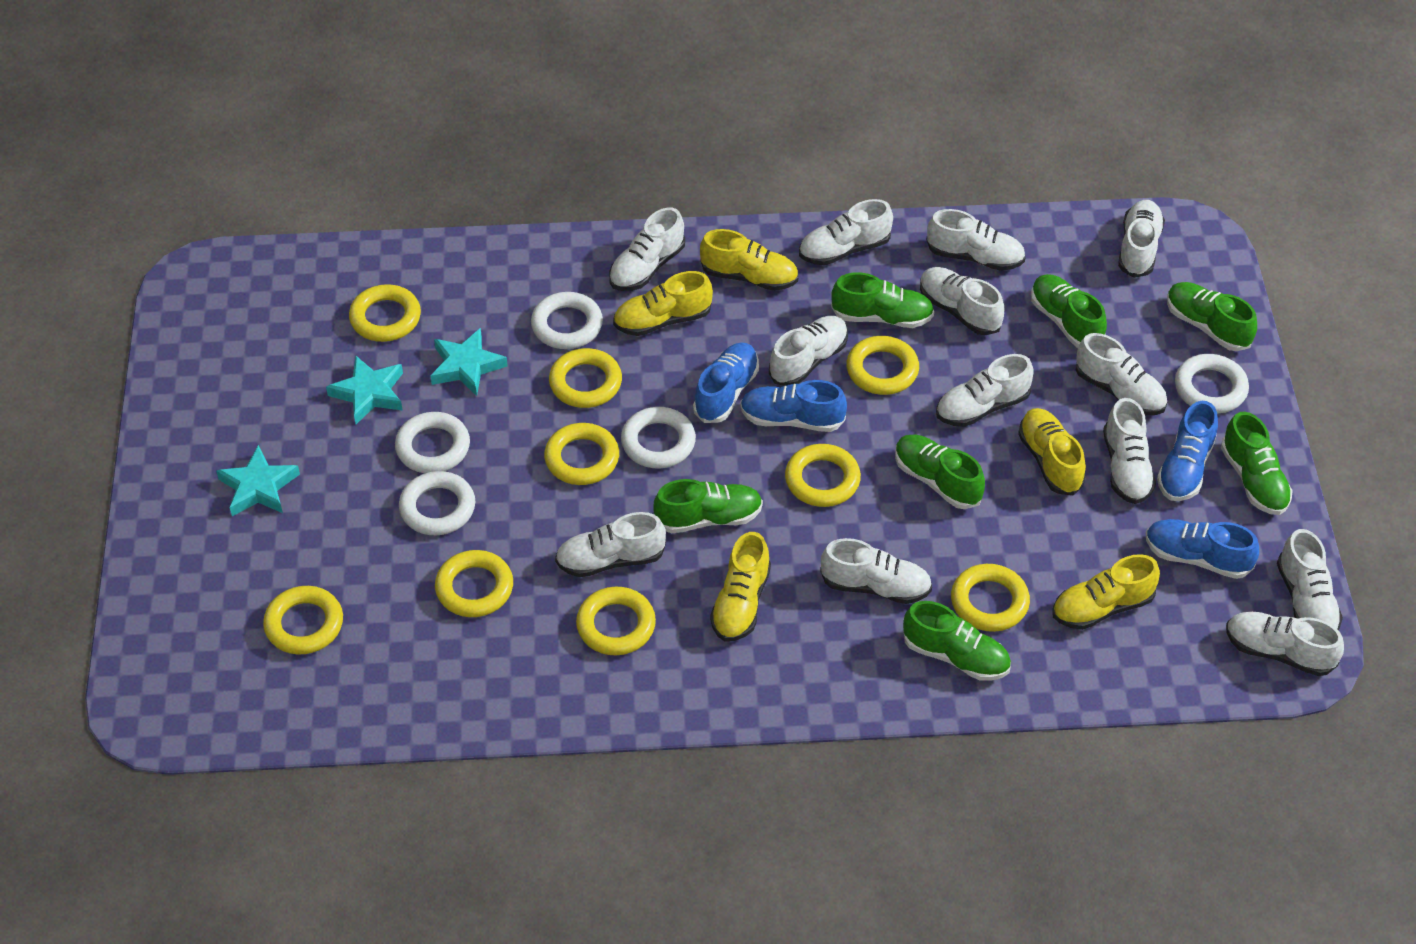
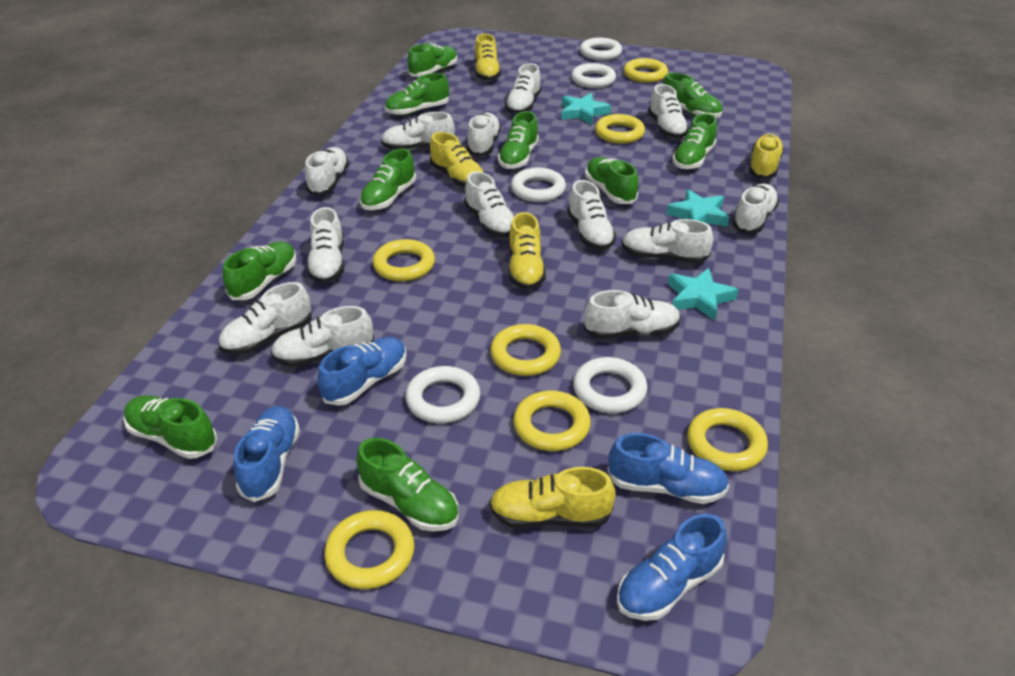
green shoe: [653,479,763,533] [831,272,934,328] [895,434,985,509] [903,601,1011,681] [1031,274,1107,348] [1167,282,1257,351] [1221,412,1293,515] = 7 -> [124,395,218,459] [223,242,297,300] [356,438,459,531] [359,149,416,210] [385,73,449,115] [407,43,457,77] [498,111,539,169] [585,157,638,204] [662,73,723,118] [672,113,717,169] = 10
yellow ring: [263,586,343,654] [349,284,421,342] [435,550,513,617] [544,423,619,485] [549,348,622,408] [576,586,656,655] [785,444,861,507] [846,336,919,395] [951,564,1030,632] = 9 -> [324,510,415,589] [372,239,435,281] [490,324,561,376] [513,391,591,451] [595,114,645,144] [624,58,668,83] [687,408,768,471] = 7

